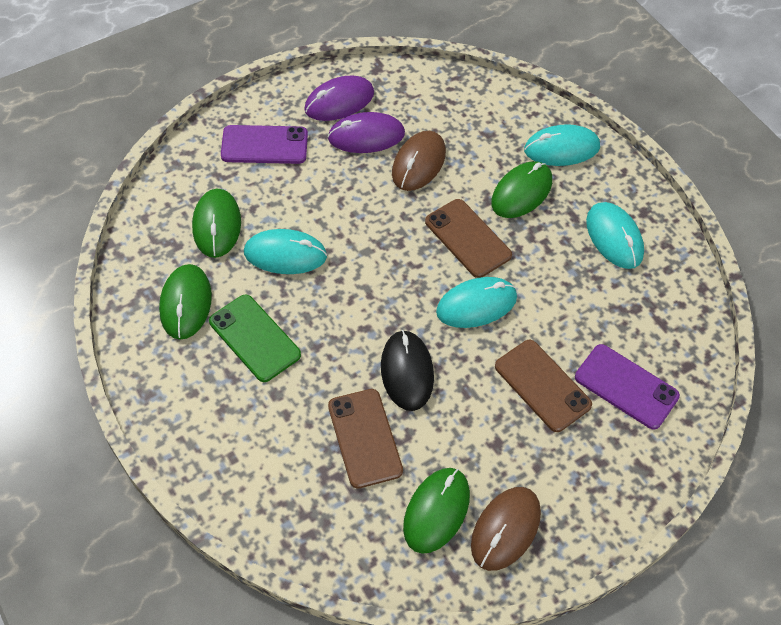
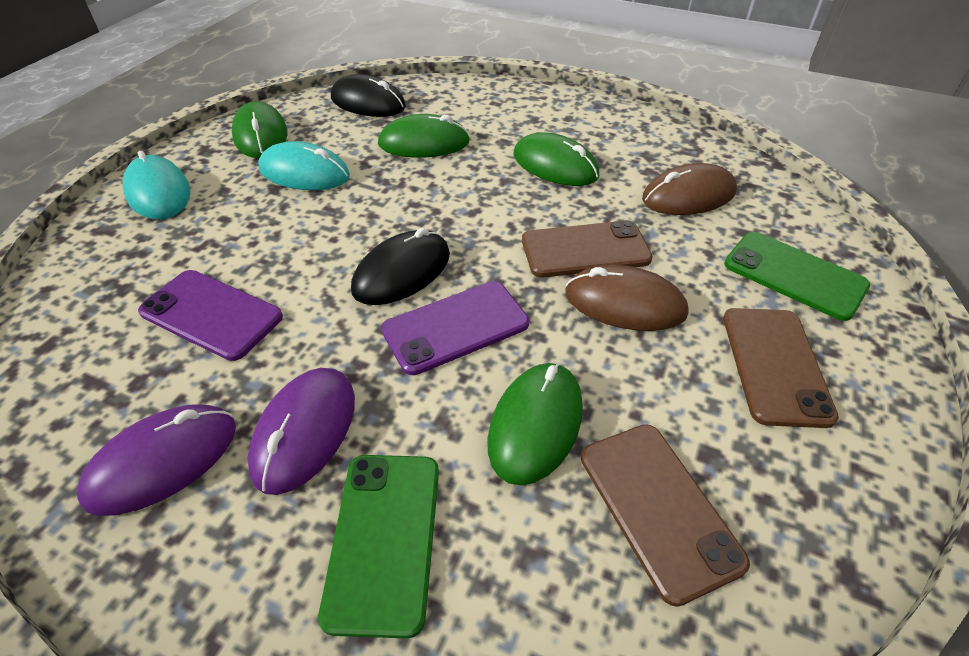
black mouse: [381,330,434,411] = 1 -> [331,74,406,117] [351,228,450,305] = 2
green phone: [209,294,301,382] = 1 -> [318,455,439,638] [724,232,870,321] = 2
turquoise mouse: [244,229,327,274] [436,277,517,328] [524,124,600,166] [586,202,644,269] = 4 -> [123,151,190,220] [258,141,350,190] = 2

